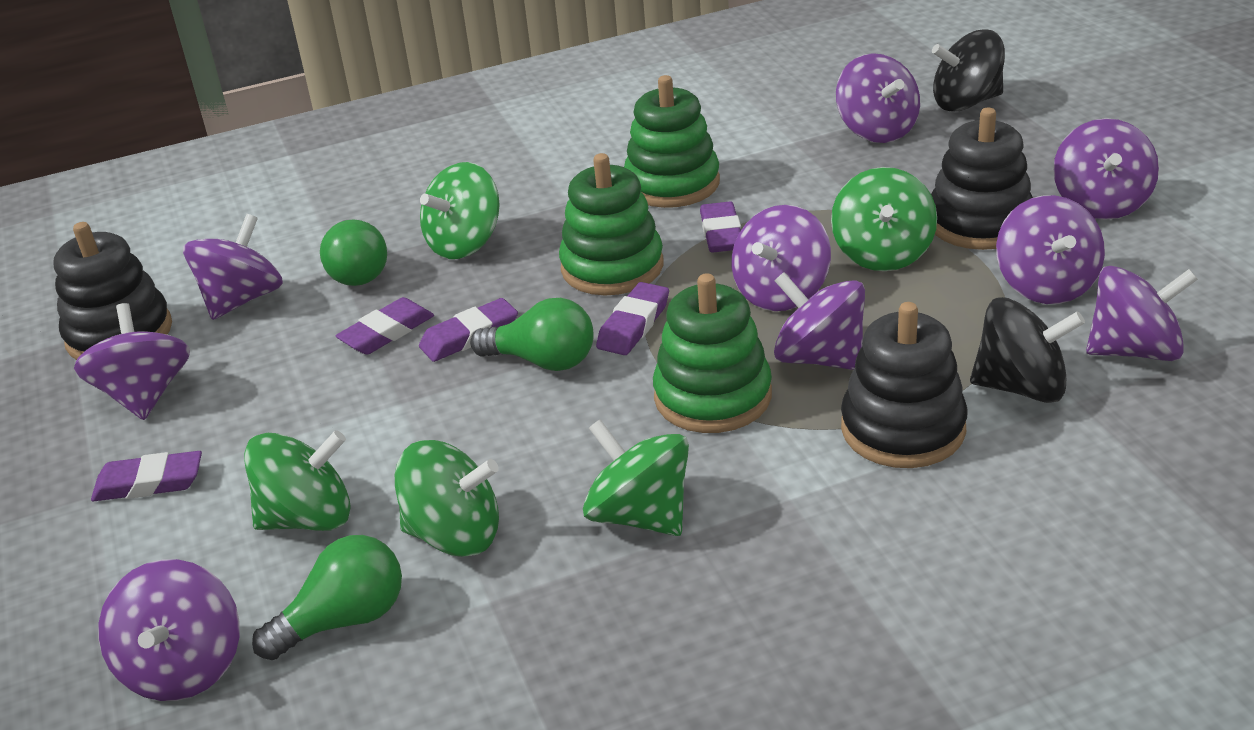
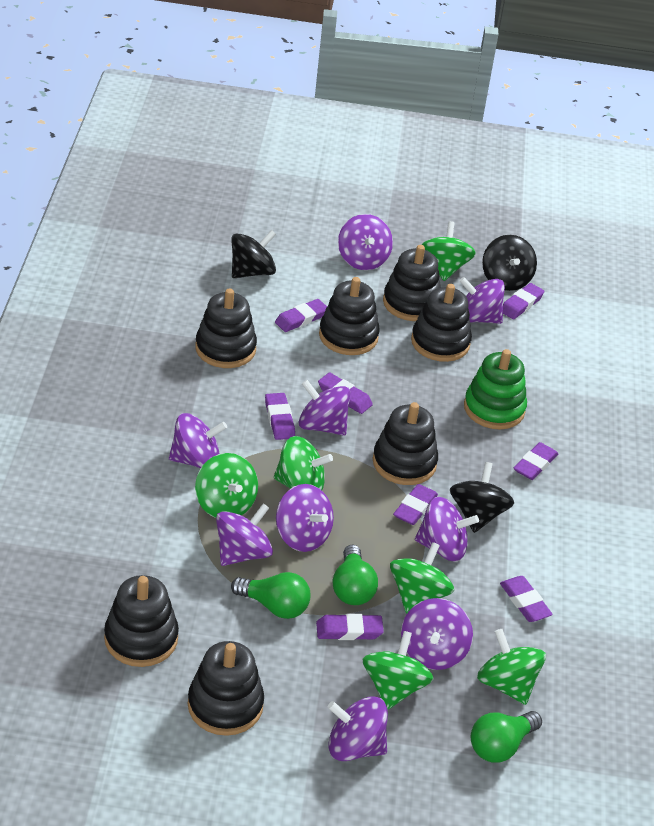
black spinning top: [932,29,1005,112] [970,297,1085,403] = 2 -> [232,230,276,278] [450,462,514,533] [482,235,537,291] = 3
black stacking toy: [53,222,172,360] [841,302,968,468] [931,108,1033,250] = 3 -> [104,575,179,667] [188,641,264,736] [195,288,257,368] [319,277,380,355] [373,402,438,485] [383,245,441,321] [411,284,472,362] = 7
green spinning top: [244,430,351,531] [395,440,499,557] [420,162,500,259] [583,419,689,536] [831,167,937,271] = 5 -> [195,453,258,518] [274,436,333,490] [363,631,433,709] [390,542,454,614] [422,221,476,281] [477,629,546,705] = 6
green stacking toy: [559,153,664,295] [624,75,720,208] [653,273,772,433] = 3 -> [464,349,527,429] = 1
purple eraser: [91,451,202,501] [336,297,434,355] [419,298,518,362] [596,282,669,355] [700,202,741,252] = 5 -> [265,393,295,440] [275,299,327,332] [316,614,384,640] [318,372,373,414] [393,484,438,525] [500,576,553,622] [503,283,544,319] [514,442,558,480] = 8

